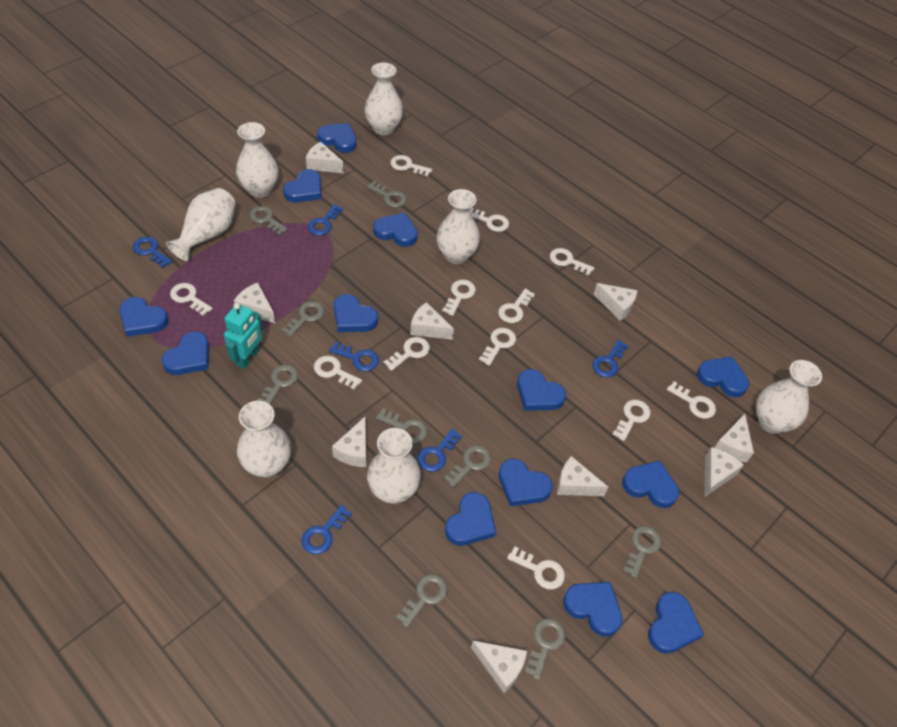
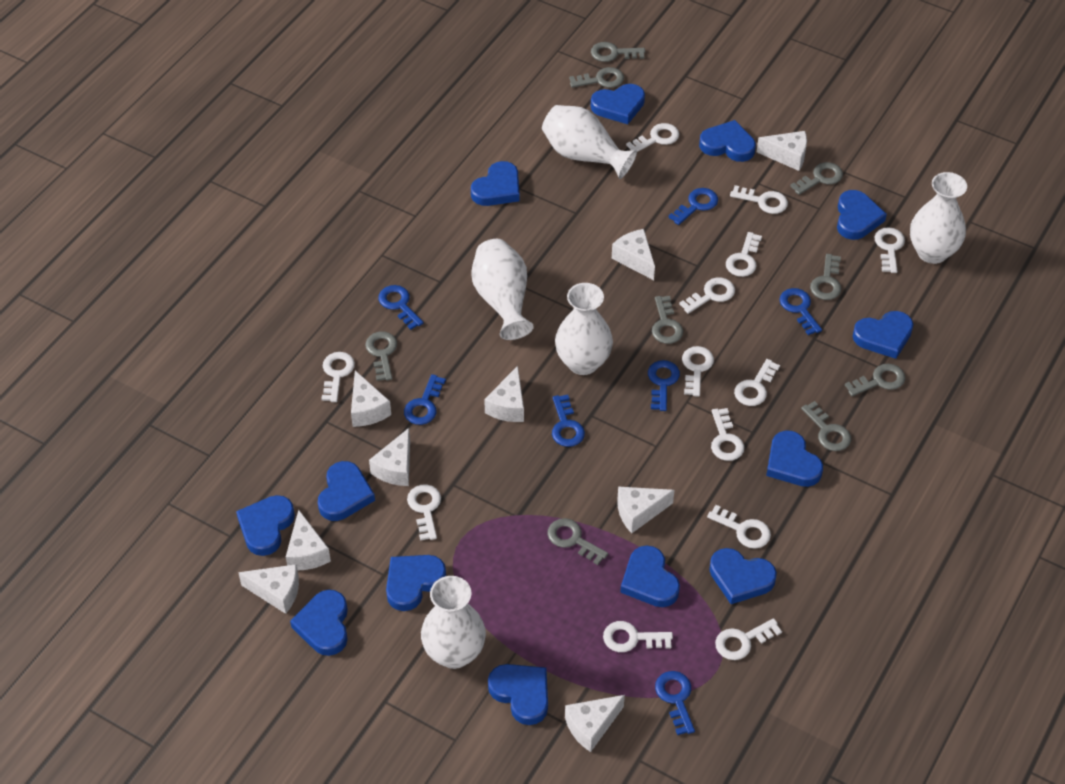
blue key: [133,237,172,268] [301,505,352,554] [308,204,343,235] [329,341,379,371] [417,429,462,472] [592,340,629,377] = 6 -> [378,285,424,330] [404,374,446,425] [552,395,585,447] [648,360,680,411] [655,671,695,735] [668,188,718,225] [779,288,822,335] = 7
turquoise robot: [224,303,263,369] = 1 -> none = 0
white key: [170,283,213,316] [314,356,362,390] [384,337,430,371] [390,155,432,177] [442,279,476,316] [469,207,509,232] [479,328,516,366] [498,288,535,323] [507,546,565,590] [550,248,594,276] [613,400,651,441] [667,381,716,419] = 12 -> [321,352,355,402] [407,484,441,541] [603,621,673,652] [626,123,679,152] [679,277,735,314] [682,346,714,397] [707,505,771,549] [711,408,744,461] [715,618,782,660] [726,232,762,277] [730,185,788,214] [734,359,780,406] [874,227,905,273] = 13
white vase: [166,188,236,261] [236,122,279,198] [237,401,291,478] [364,62,403,135] [367,428,421,504] [436,189,480,264] [756,360,822,434] = 7 -> [421,576,486,669] [471,239,534,340] [542,105,637,179] [555,283,613,375] [910,172,967,264] = 5

